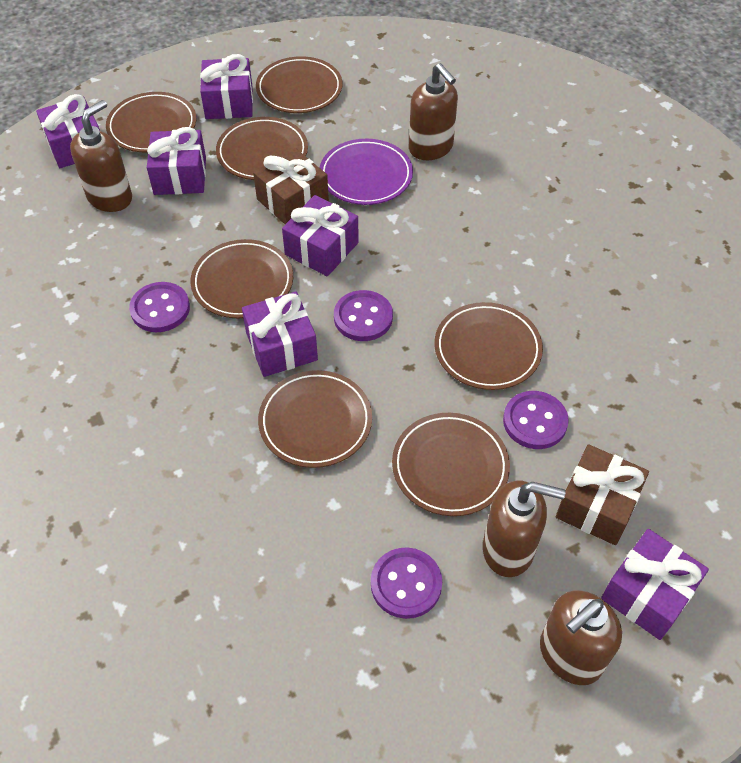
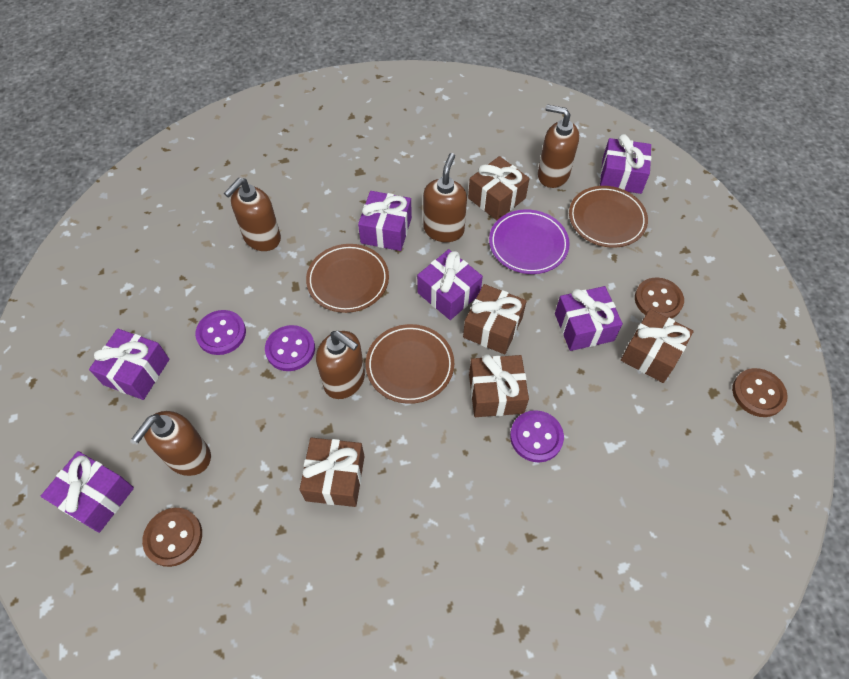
brown button: none = 0 -> [142,508,202,567] [635,277,684,319] [732,368,788,417] = 3
brown gift: [253,148,329,224] [556,444,649,545] = 2 -> [300,438,365,507] [463,284,527,354] [468,156,530,220] [469,354,529,417] [621,309,694,383] = 5
brown plate: [106,92,196,152] [190,239,293,318] [216,117,308,180] [256,56,342,113] [258,370,372,468] [392,413,510,516] [434,302,543,390] = 7 -> [306,244,389,313] [366,324,454,404] [569,186,648,248] = 3
brown soap dispenser: [70,100,132,212] [409,63,458,160] [483,480,566,577] [540,590,622,685] = 4 -> [132,411,211,476] [224,178,281,251] [316,331,365,399] [423,153,467,242] [538,104,579,188] = 5
purple button: [129,282,190,332] [334,290,393,341] [371,547,442,619] [503,391,569,449] = 4 -> [195,310,246,355] [265,325,315,371] [510,410,564,462] = 3

